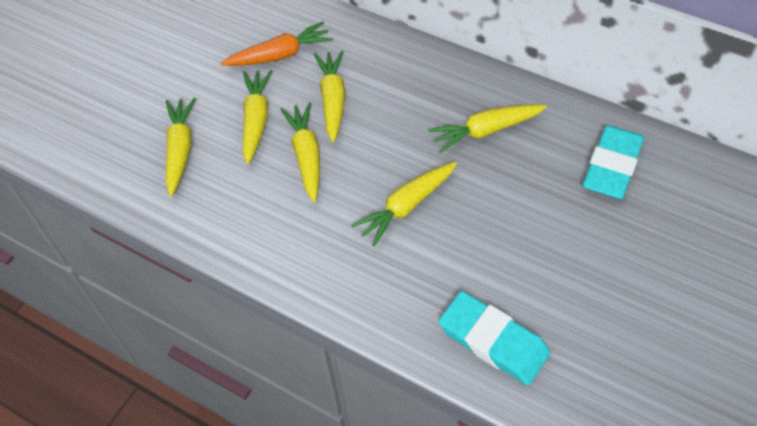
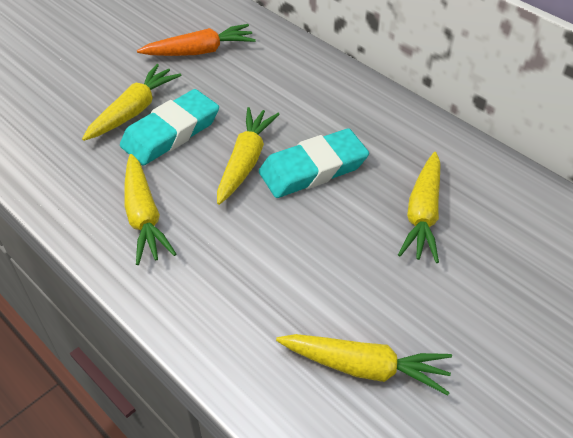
yellow carrot: [166,98,196,196] [243,70,273,164] [280,103,320,202] [314,51,345,142] [351,162,457,246] [428,104,547,153] = 6 -> [82,64,182,141] [124,154,176,265] [217,107,280,205] [276,334,452,395] [398,152,441,263] = 5

